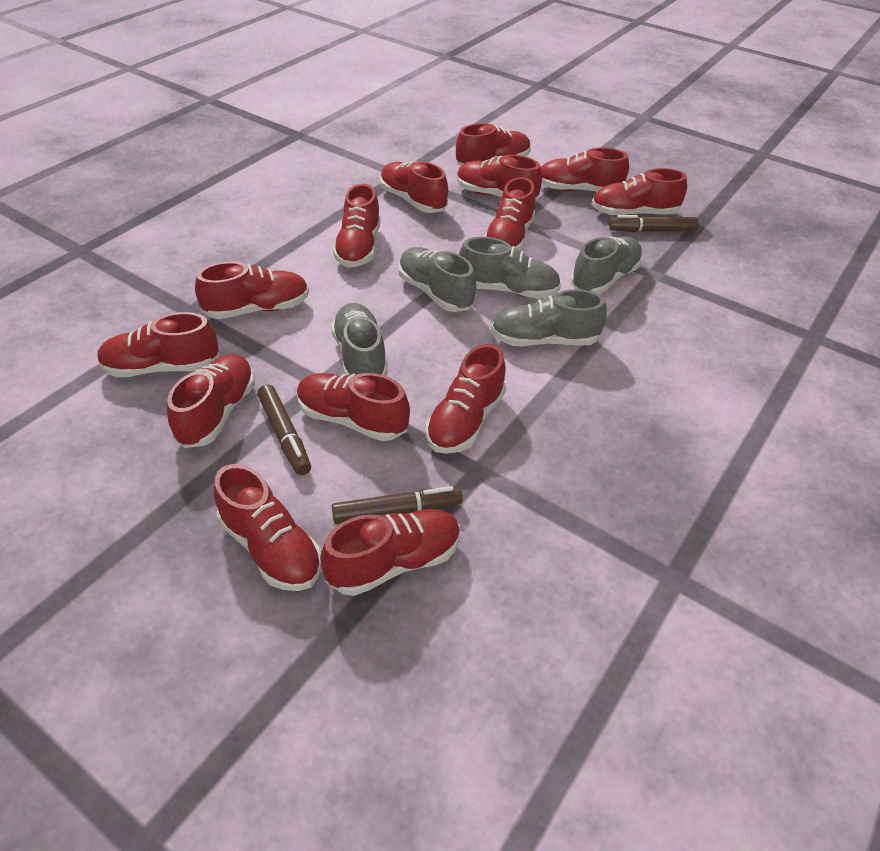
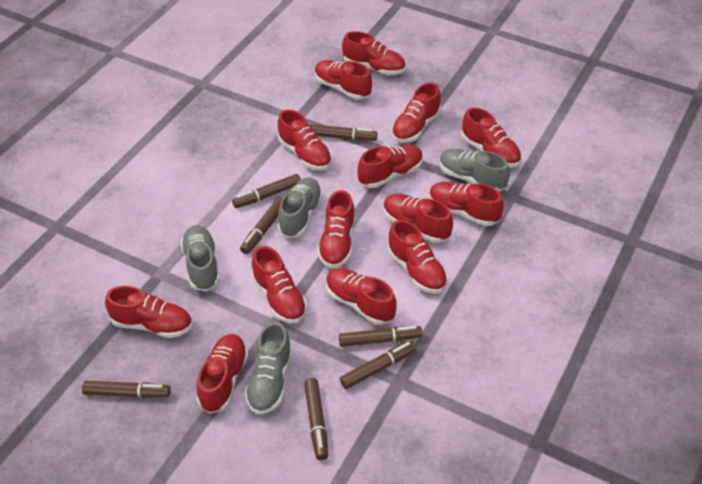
brown marker: [257,385,311,475] [332,486,463,524] [609,215,698,232] = 3 -> [82,381,171,398] [232,174,301,208] [240,198,282,254] [304,378,328,460] [310,124,378,141] [339,326,422,347] [340,341,416,389] = 7
grey shoe: [331,303,388,376] [399,247,476,312] [459,237,561,299] [491,289,607,346] [571,236,643,294] = 5 -> [180,225,220,292] [244,322,292,415] [277,178,323,238] [439,149,510,192] = 4

